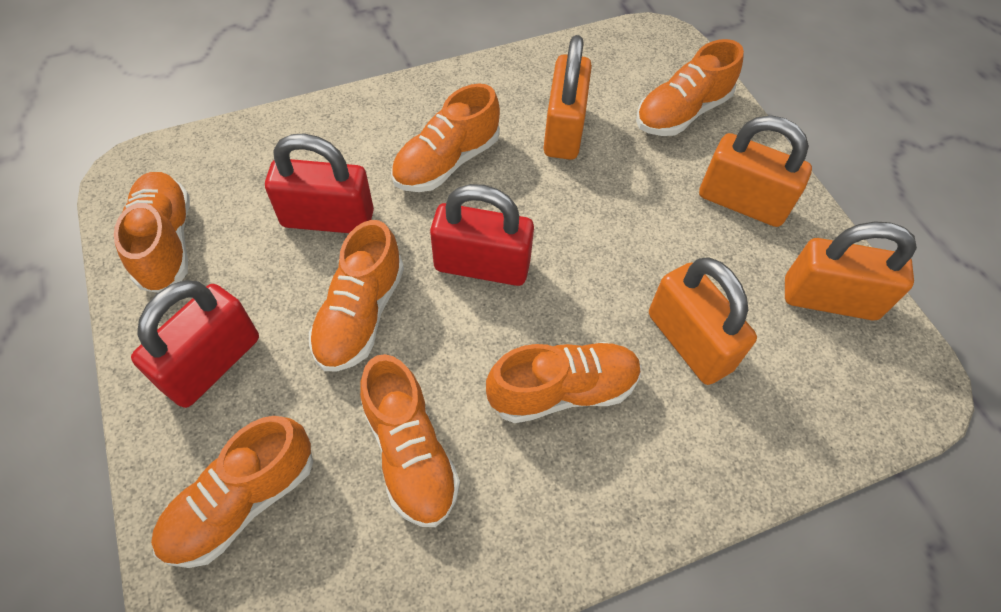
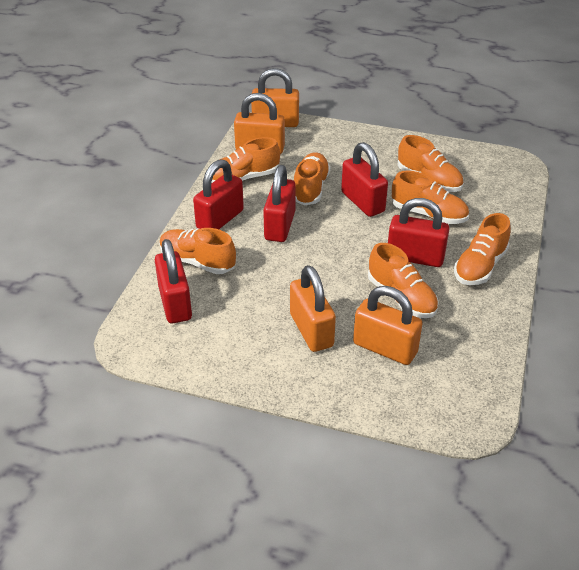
red padlock: [131,280,259,408] [265,133,374,233] [430,184,534,286] = 3 -> [155,239,192,323] [193,159,244,229] [263,165,296,242] [341,142,388,217] [388,198,449,267] = 5

